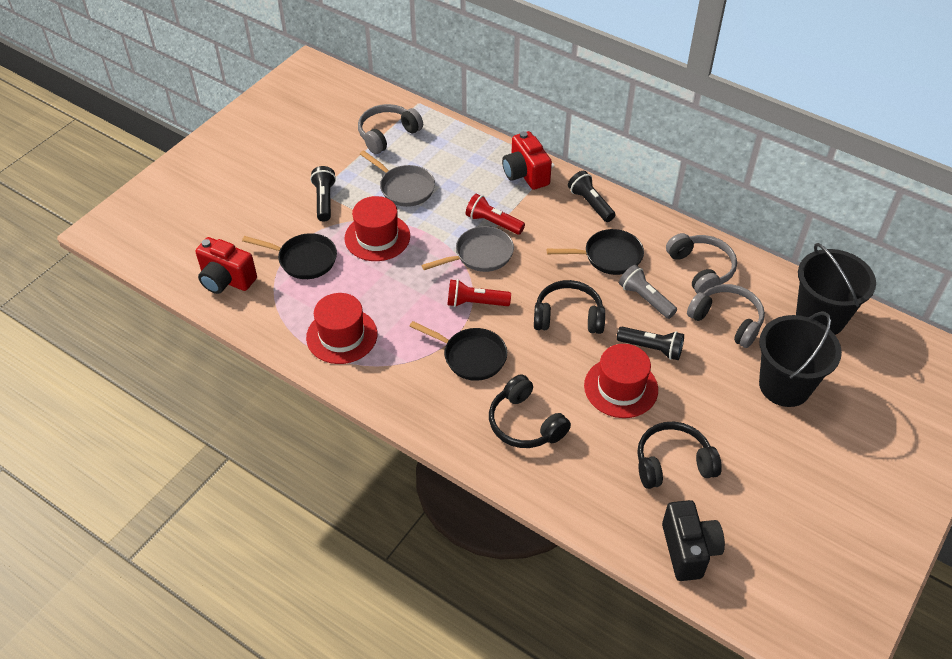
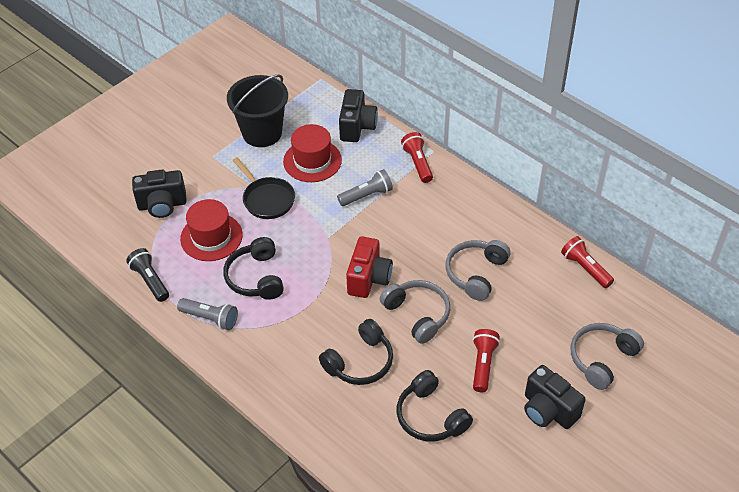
black bucket: [759,311,842,407] [796,243,876,335] = 2 -> [227,75,288,147] = 1
black camera: [662,500,725,581] = 1 -> [132,170,187,218] [339,89,378,142] [524,365,586,429] = 3
black flashlight: [310,166,336,221] [568,171,615,222] [616,327,684,360] = 3 -> [126,248,169,302] = 1
black pan: [242,233,337,279] [409,321,507,381] [547,229,644,275] = 3 -> [232,157,295,219] = 1
grey flashlight: [619,265,677,319] = 1 -> [177,298,238,330] [337,169,393,206] = 2
grey pan: [360,150,435,207] [422,226,514,272] = 2 -> none = 0
red camera: [195,237,257,294] [502,131,552,190] = 2 -> [346,236,393,298] = 1
red flashlight: [447,279,511,307] [466,194,525,235] = 2 -> [401,132,433,183] [473,329,500,392] [561,236,614,288] = 3
red hat: [306,293,377,364] [344,196,410,261] [584,344,658,418] = 3 -> [180,199,243,261] [283,124,342,182] = 2

